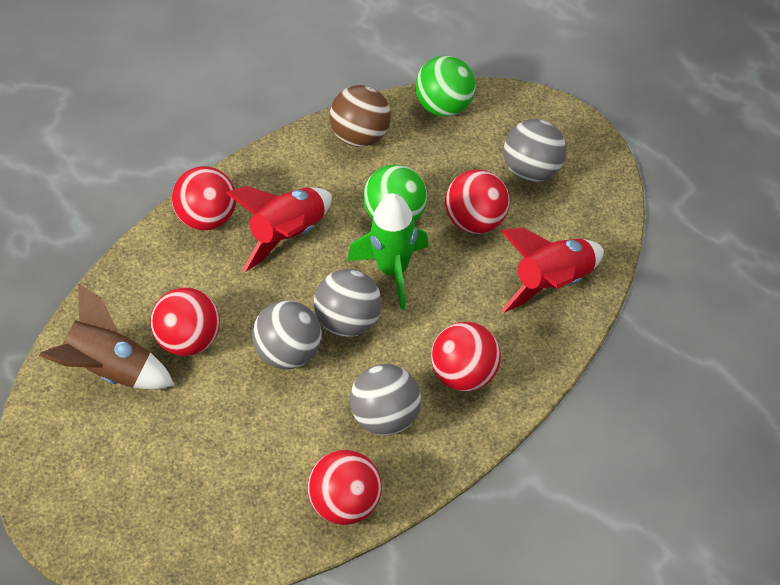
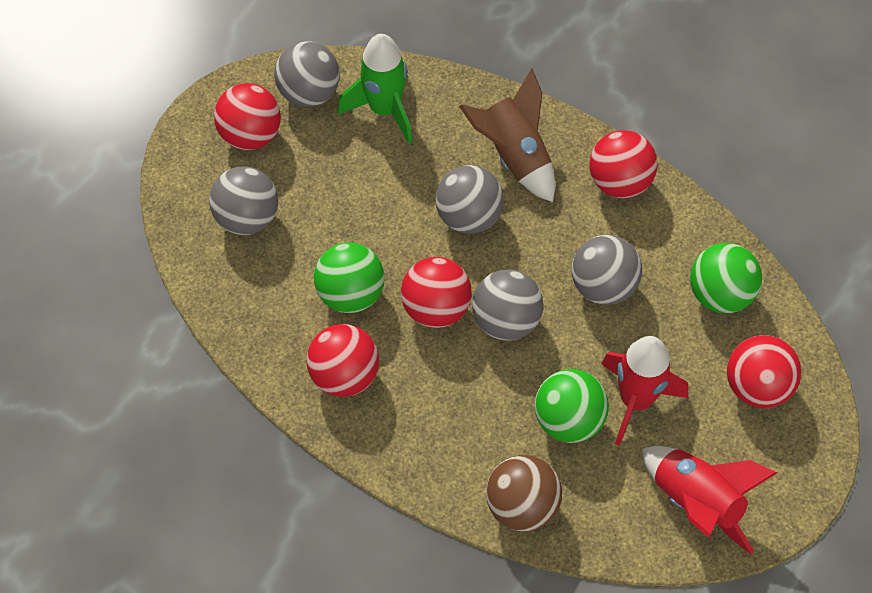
green ball: [363,165,427,222] [415,56,476,117] = 2 -> [314,243,385,313] [535,369,609,443] [690,243,762,313] = 3
grey ball: [252,300,321,369] [314,269,382,337] [350,364,421,435] [503,119,566,182] = 4 -> [209,167,278,235] [274,41,340,107] [436,165,504,234] [472,269,543,341] [572,235,642,305] = 5

